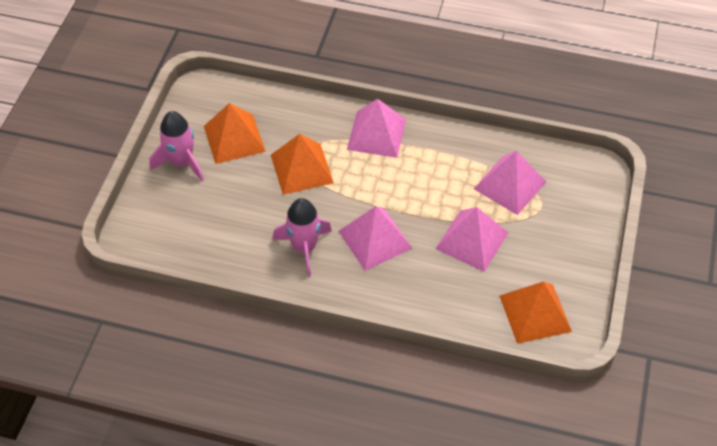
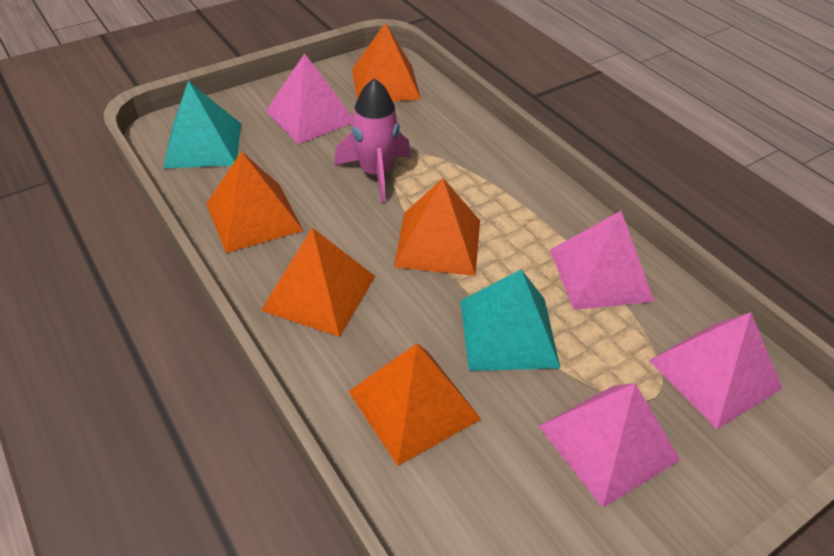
orange pyramid: [204,103,266,164] [271,134,334,195] [500,281,572,344] = 3 -> [206,151,303,253] [261,228,375,337] [348,343,481,466] [352,23,421,101] [394,178,480,276] = 5
pink rocket: [149,111,204,181] [273,198,332,277] = 2 -> [334,78,411,203] = 1
turquoise pyramid: none = 0 -> [163,81,241,169] [460,269,560,371] = 2

